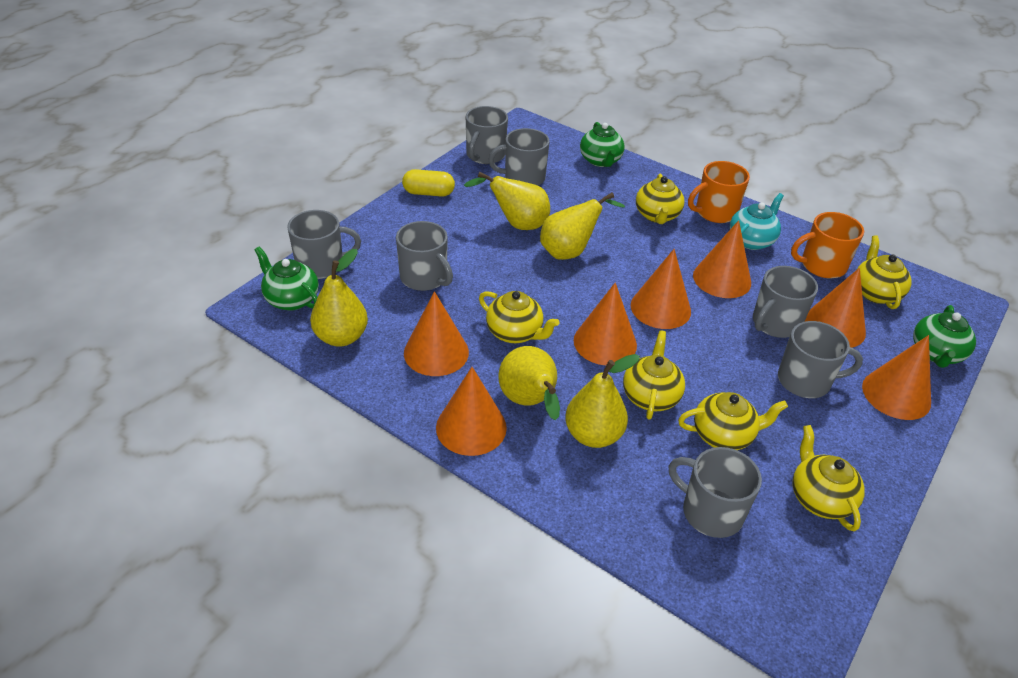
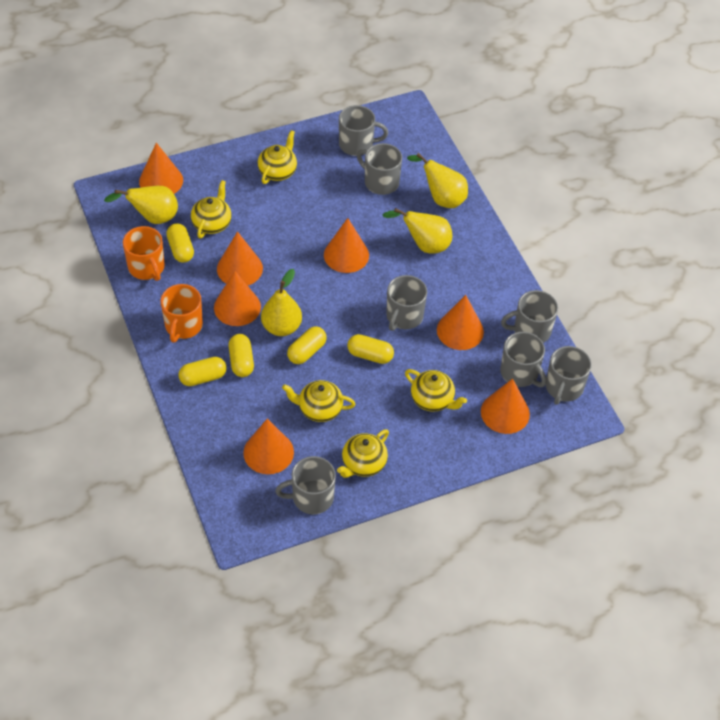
green teapot: [254,247,319,310] [580,122,625,167] [913,305,976,368] = 3 -> none = 0
turquoise teapot: [730,193,784,250] = 1 -> none = 0
yellow capsule: [402,169,455,197] = 1 -> [166,223,194,263] [178,357,227,386] [228,334,254,377] [287,326,327,364] [347,334,394,364] = 5
yellow pear: [310,249,368,347] [464,172,550,230] [498,346,560,420] [540,193,625,260] [565,354,640,448] = 5 -> [104,186,178,224] [261,269,302,336] [383,208,452,253] [407,153,468,208] = 4
yellow teapot: [479,291,560,343] [623,330,685,420] [636,173,684,224] [678,392,788,450] [793,425,865,531] [857,235,912,309] = 6 -> [191,180,232,239] [258,130,297,184] [282,380,355,422] [337,429,389,478] [405,369,467,412] = 5

